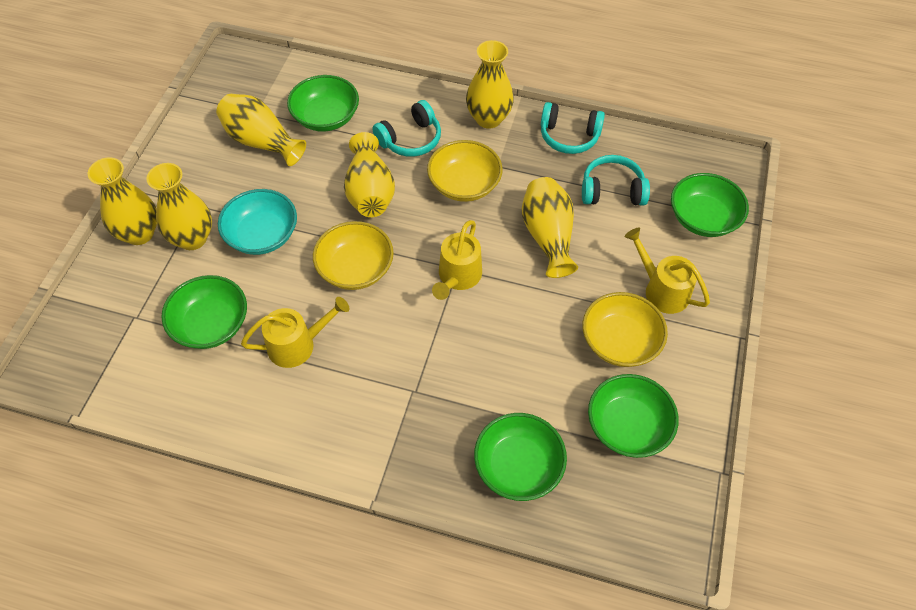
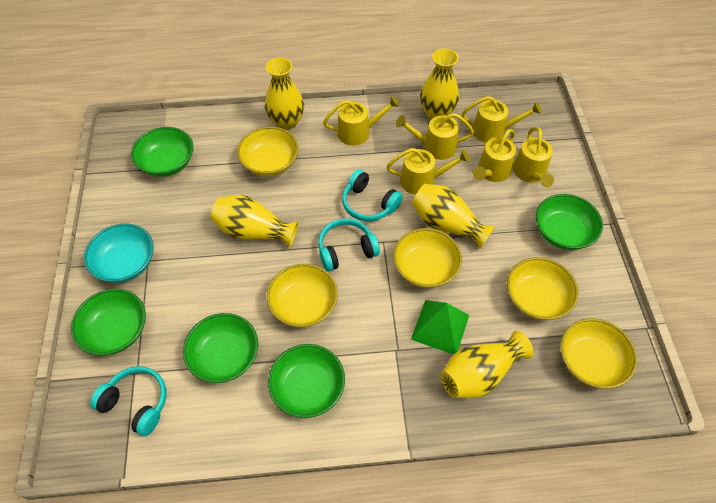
green pyramid: none = 0 -> [411,300,469,354] = 1
yellow bowl: [313,221,394,290] [427,140,503,202] [582,292,668,367] = 3 -> [237,126,299,176] [267,264,338,327] [393,228,462,288] [507,257,579,320] [560,318,637,389] = 5
yellow vase: [88,157,157,245] [146,163,212,250] [216,94,306,166] [344,132,395,217] [466,40,514,129] [522,177,578,278] = 6 -> [211,195,298,247] [265,57,304,130] [412,184,495,249] [420,48,459,119] [441,331,533,398] = 5
yellow watering can: [241,297,349,368] [432,220,482,300] [624,228,710,314] = 3 -> [323,96,400,146] [387,148,470,194] [396,113,474,160] [462,96,542,143] [473,129,516,182] [513,127,554,187] = 6

